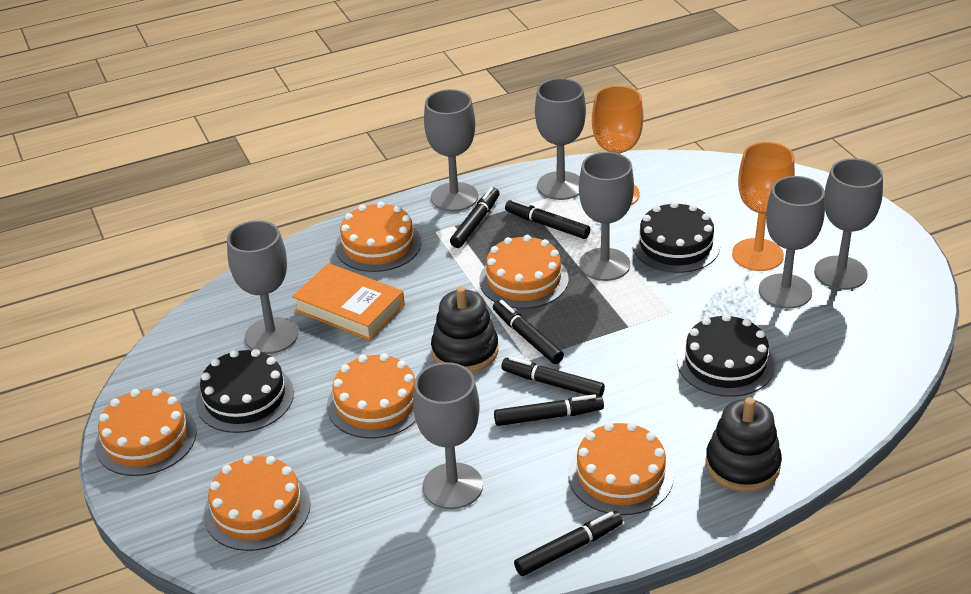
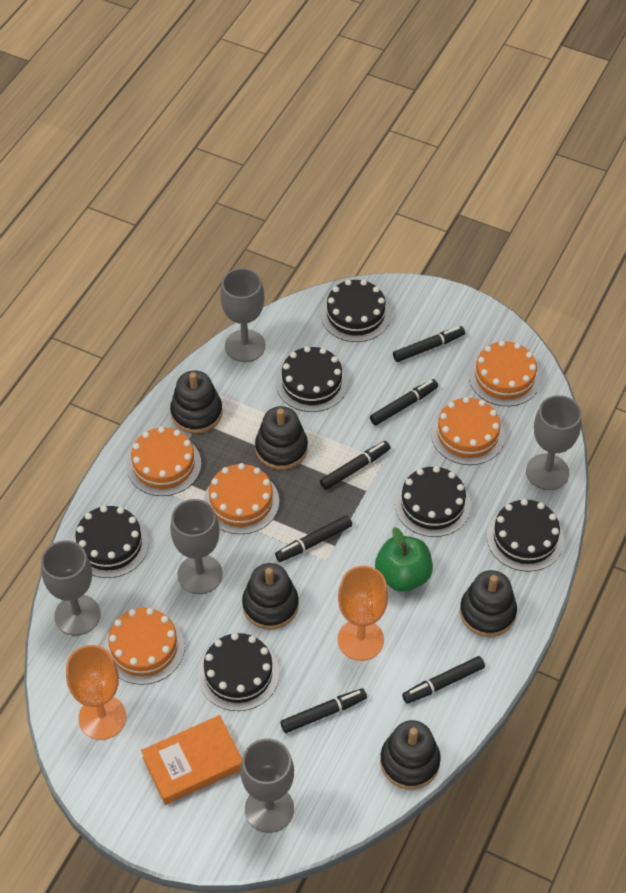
black cake: [196,349,294,433] [632,201,720,273] [677,314,775,397] = 3 -> [72,506,149,578] [198,633,280,711] [276,346,348,412] [321,279,391,342] [395,466,471,537] [487,499,564,572] = 6
black stacking toy: [431,286,498,373] [705,397,782,492] = 2 -> [170,370,223,434] [242,563,299,630] [255,406,308,470] [380,720,441,789] [460,570,517,637] = 5
green apple: none = 0 -> [375,527,433,592] = 1
grey goblet: [227,220,298,354] [413,362,483,509] [424,89,478,212] [535,78,586,200] [579,152,634,281] [759,176,825,309] [814,158,883,290] = 7 -> [41,540,101,636] [170,499,223,594] [220,268,266,362] [240,739,294,833] [526,395,582,490] = 5
orange cake: [95,388,197,476] [204,455,311,551] [327,353,416,438] [335,202,421,272] [479,235,569,309] [568,422,674,515] = 6 -> [104,608,185,685] [126,427,201,496] [203,463,279,534] [431,397,505,465] [469,341,541,406] = 5

